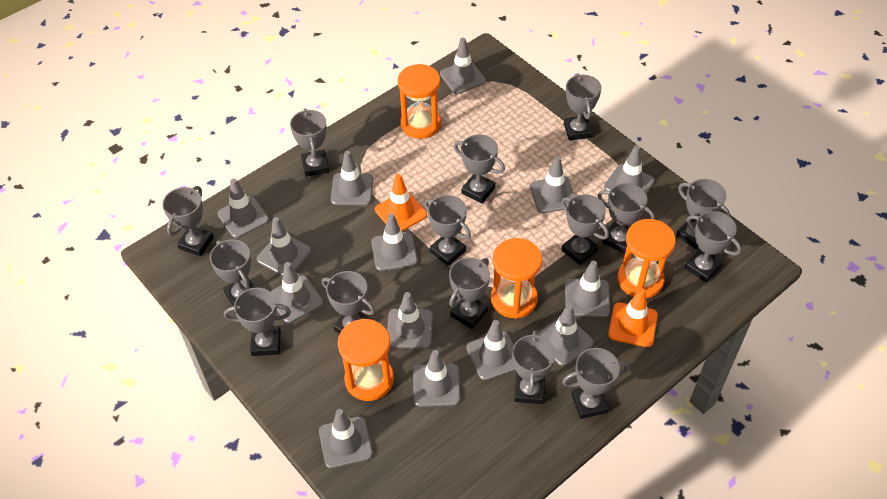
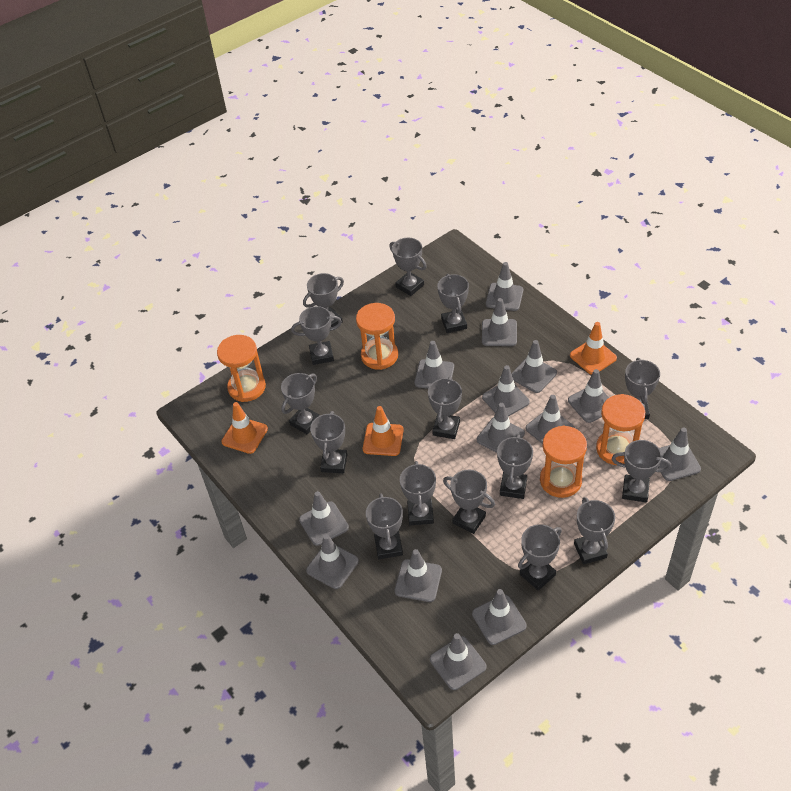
orange traffic cone: [375,174,427,231] [608,288,658,347] = 2 -> [221,402,268,454] [363,406,404,456] [570,322,617,375] = 3

